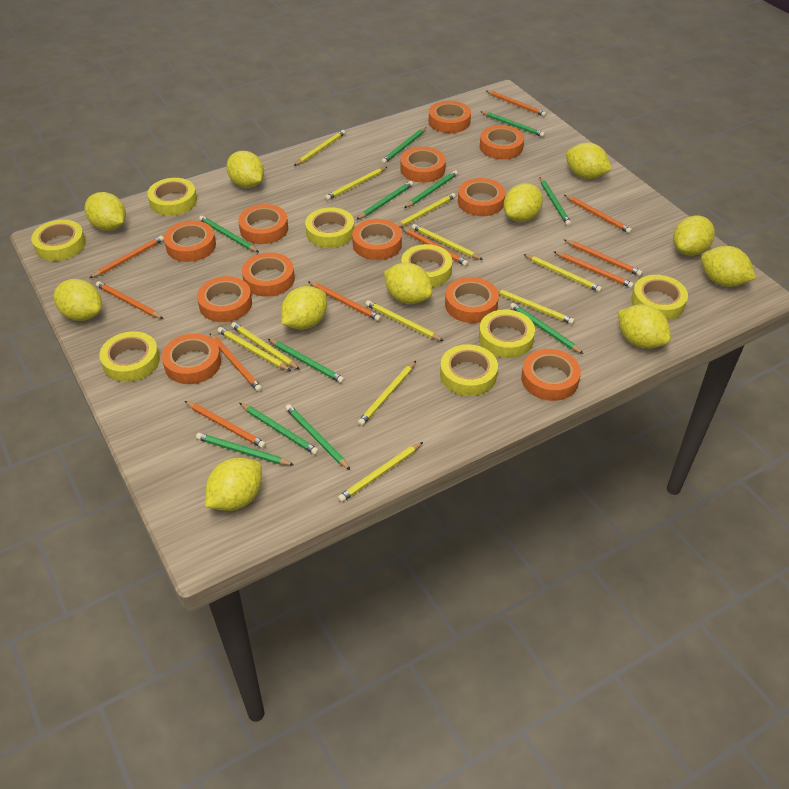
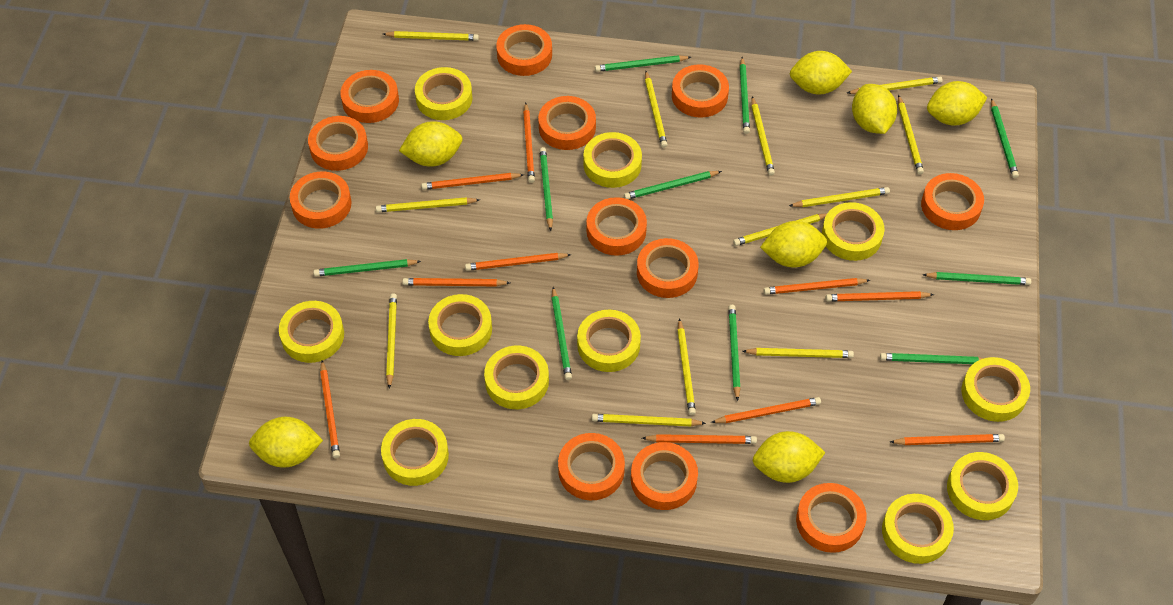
green pencil: [196,433,294,465] [199,216,259,252] [239,403,319,455] [268,339,344,383] [285,404,350,470] [356,181,413,220] [381,128,426,164] [404,170,458,208] [480,111,545,137] [510,303,584,354] [540,177,571,226] = 11 -> [313,259,421,277] [539,147,553,231] [552,287,572,380] [595,55,691,72] [624,171,722,199] [728,305,741,401] [740,57,750,134] [880,353,984,364] [922,272,1031,285] [991,98,1019,178] = 10
yellow lemon: [54,279,102,321] [85,192,126,231] [205,458,262,511] [226,151,264,188] [281,286,327,330] [384,263,433,304] [504,183,543,222] [566,143,612,179] [618,304,671,349] [673,216,715,256] [701,246,756,287] = 11 -> [249,417,323,468] [399,121,463,167] [753,431,826,483] [760,221,827,268] [790,51,852,95] [852,84,897,134] [927,81,987,126] = 7
yellow pencil: [217,327,291,371] [231,322,300,370] [294,130,346,166] [325,167,387,200] [338,442,423,502] [358,361,416,426] [365,300,443,341] [397,193,456,227] [412,224,483,260] [497,289,575,324] [523,254,602,292] = 11 -> [376,197,480,212] [383,31,479,41] [386,293,397,389] [592,414,706,427] [645,71,668,148] [677,318,696,415] [733,213,827,246] [742,348,854,358] [751,96,775,176] [789,187,890,207] [847,77,943,94] [898,95,924,174] = 12
yellow tape: [31,220,86,261] [99,331,160,382] [147,178,197,216] [305,207,354,248] [401,244,452,287] [440,344,498,396] [479,310,535,358] [631,275,688,320] = 8 -> [279,301,344,363] [381,419,449,486] [415,67,473,120] [428,294,492,356] [484,346,549,409] [577,310,641,372] [583,132,642,188] [822,202,884,261] [882,494,954,564] [947,452,1018,520] [962,357,1030,422] = 11

